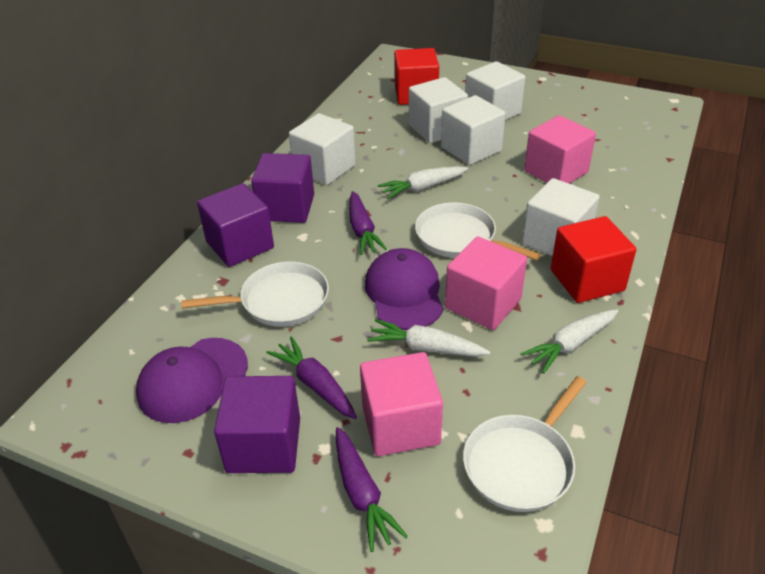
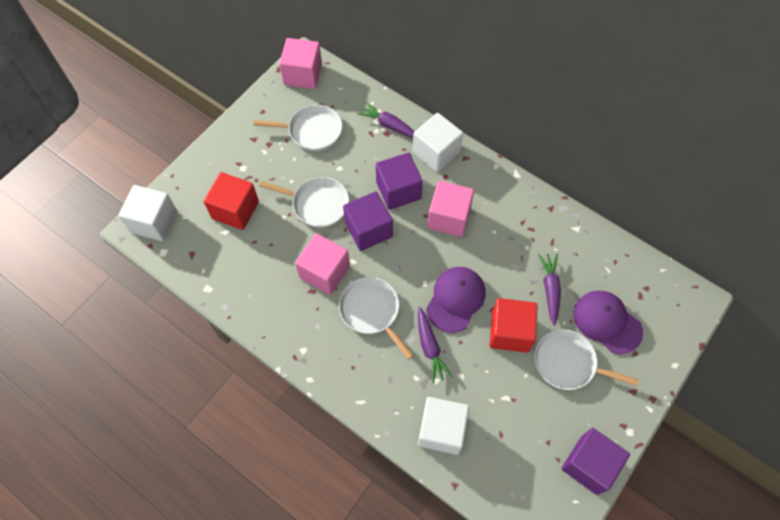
white carrot: [367,319,490,357] [377,166,468,199] [521,309,618,374] = 3 -> none = 0
white cube: [289,113,356,185] [409,77,468,143] [441,95,506,165] [465,61,525,120] [522,178,600,256] = 5 -> [118,185,177,241] [413,113,463,172] [418,397,469,455] = 3
white pan: [181,262,329,327] [415,202,541,260] [463,376,587,512] = 3 -> [253,105,342,151] [259,177,349,228] [339,277,414,360] [535,329,639,390] = 4

